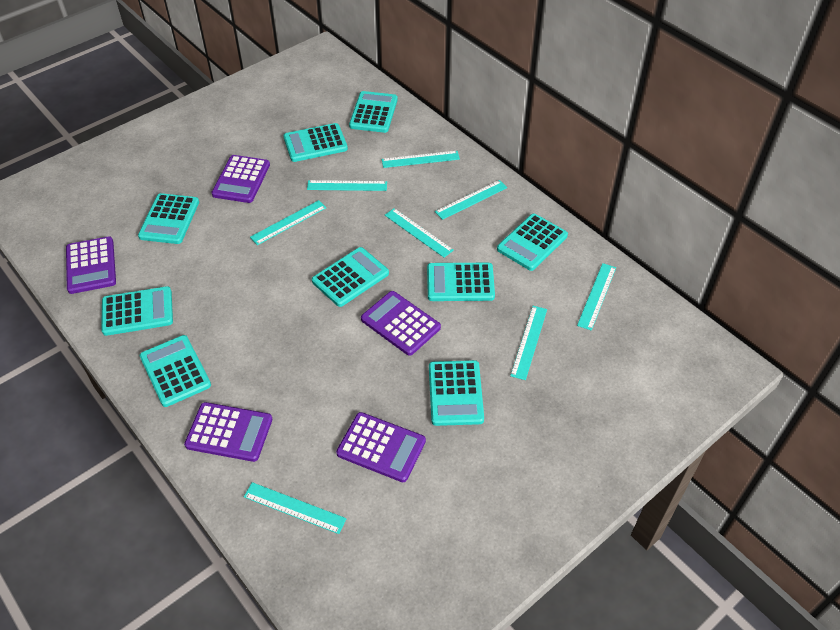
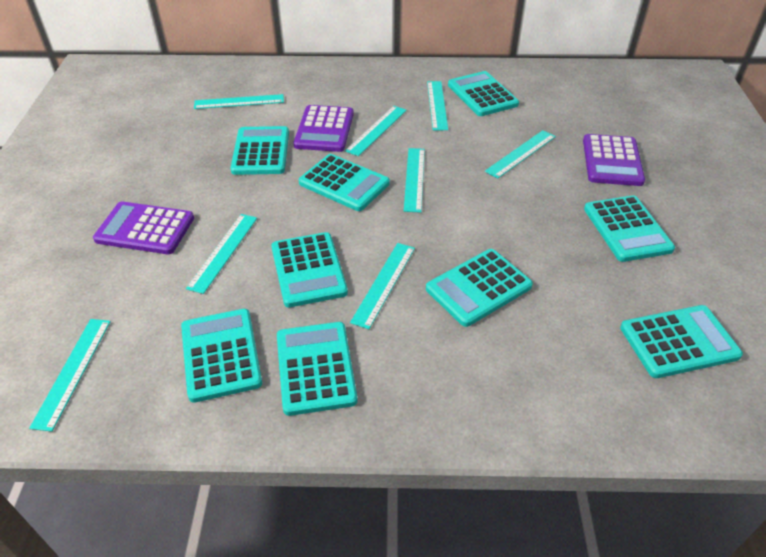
purple calculator: [66,236,116,294] [184,402,272,462] [211,155,270,203] [336,412,426,482] [361,291,441,356] = 5 -> [93,201,194,254] [293,105,354,152] [583,134,645,186] = 3

